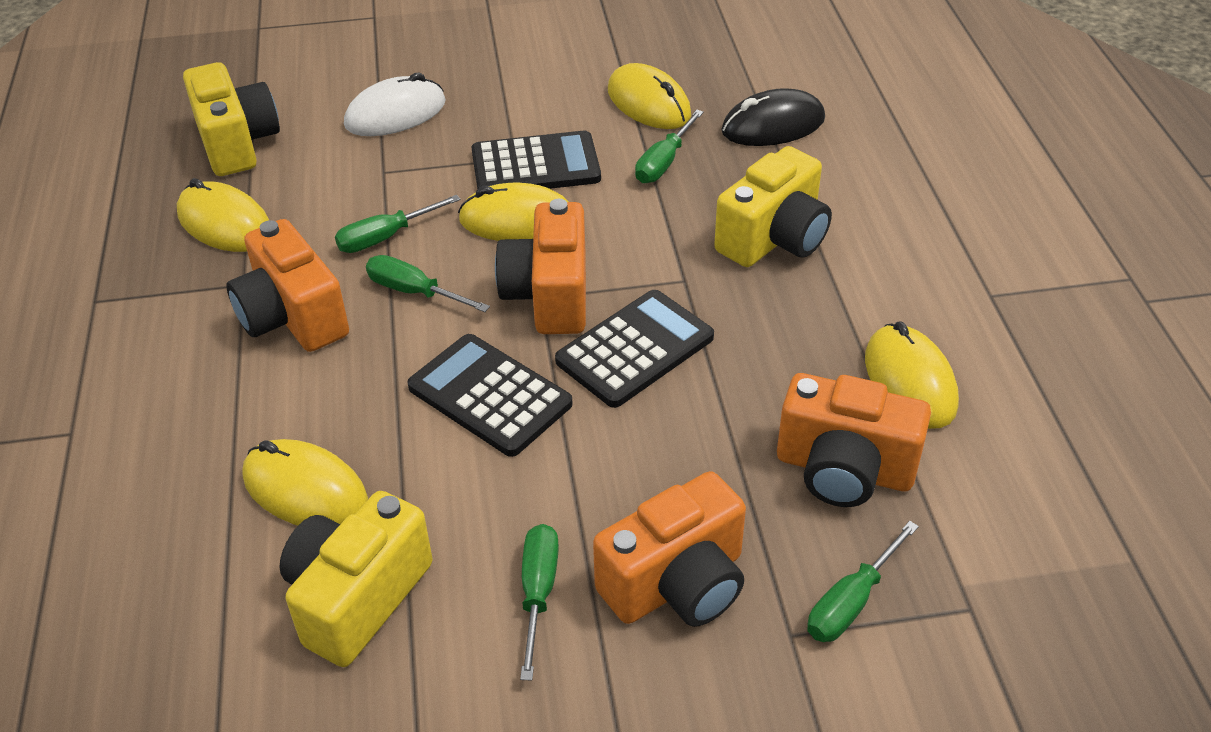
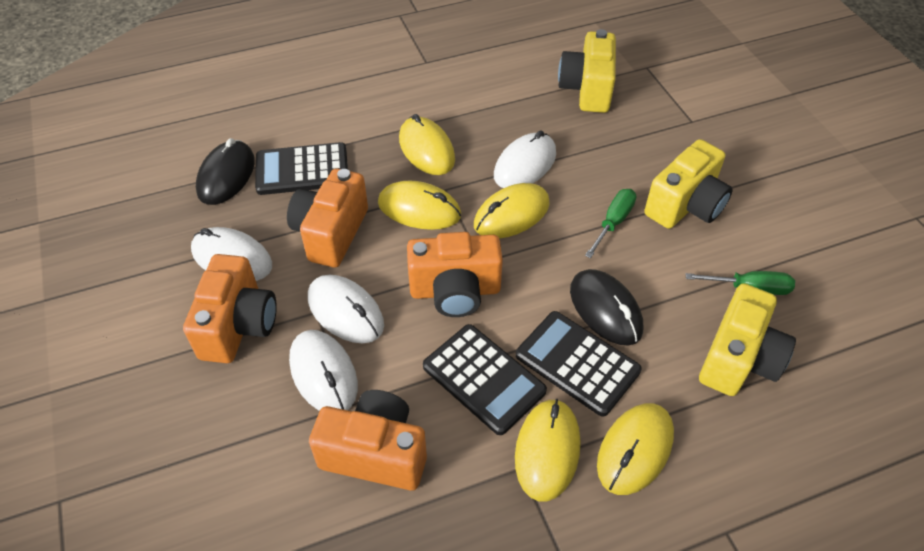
black mouse: [721,88,825,146] = 1 -> [196,138,255,205] [570,269,643,346] = 2
green screwdriver: [335,195,461,253] [366,255,490,312] [520,524,559,681] [635,110,704,183] [807,521,919,642] = 5 -> [585,189,636,258] [686,271,795,295] = 2
white mouse: [344,73,446,136] = 1 -> [191,227,272,281] [289,330,358,411] [308,275,384,343] [494,130,556,188] = 4

